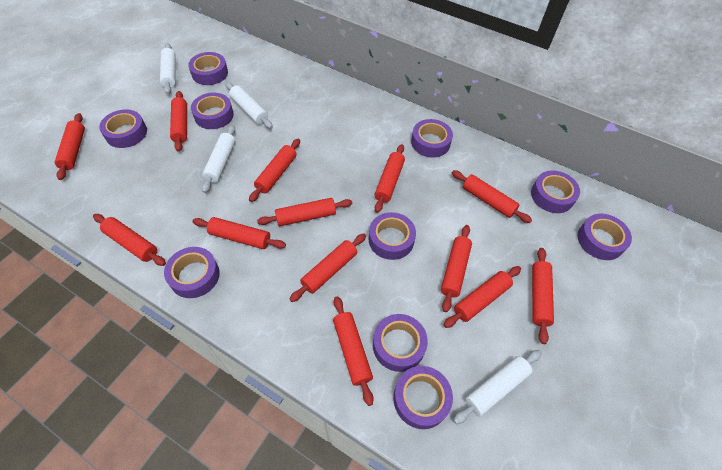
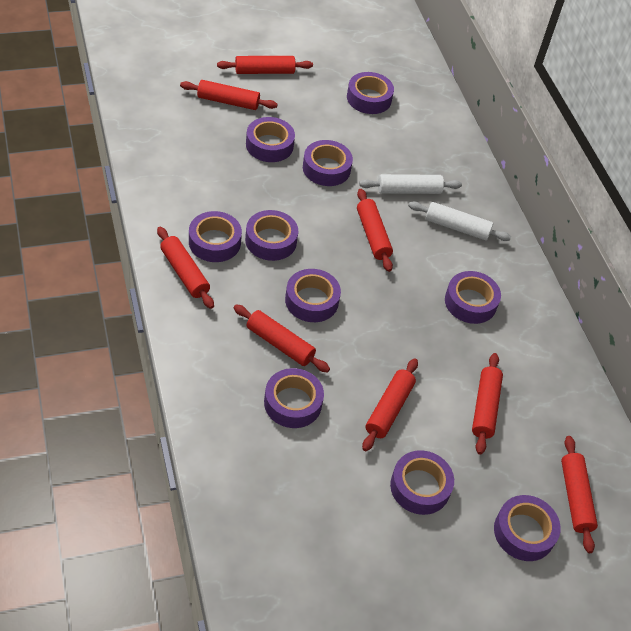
red rolling pin: [55,113,85,180] [93,214,166,266] [170,91,187,152] [192,217,286,249] [249,139,300,202] [257,198,352,226] [289,233,366,302] [333,296,374,406] [375,144,405,213] [441,225,472,312] [444,266,521,328] [452,170,532,223] [532,248,554,344] = 13 -> [157,227,214,309] [180,80,278,110] [217,56,313,74] [234,305,330,373] [357,189,393,272] [362,358,418,451] [472,353,503,455] [561,436,598,553] = 8
white rolling pin: [160,43,176,94] [202,125,235,193] [226,82,273,129] [453,350,542,424] = 4 -> [359,174,462,194] [408,201,511,241] = 2

